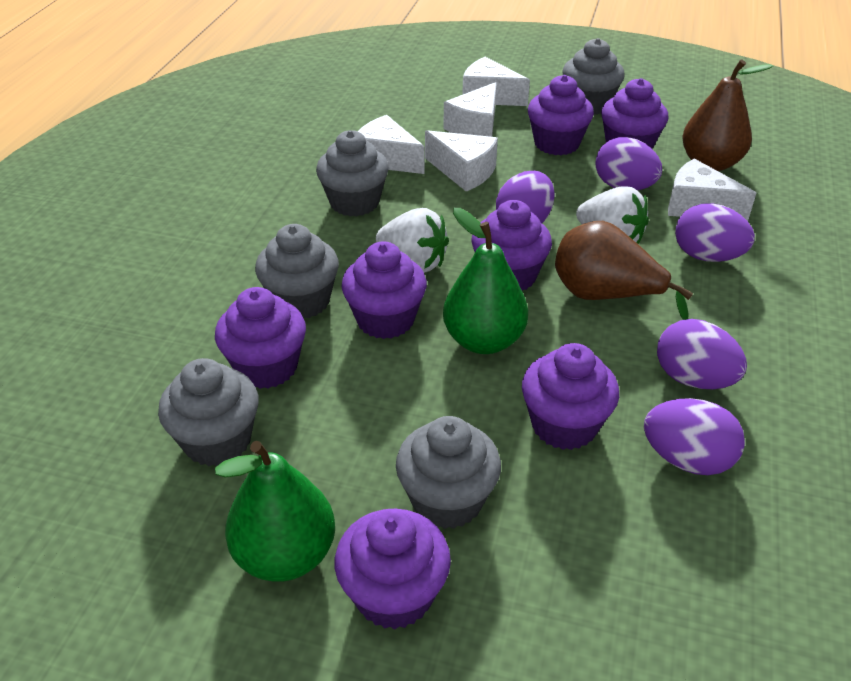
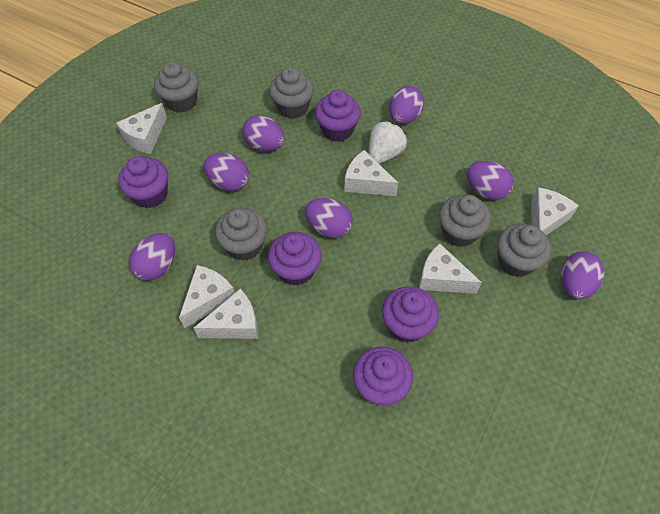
brown pear: [555,221,693,320] [682,59,773,171] = 2 -> none = 0
green pear: [215,441,335,582] [443,208,528,354] = 2 -> none = 0
purple cupcake: [215,287,306,389] [335,509,451,630] [341,241,427,339] [471,200,552,291] [522,343,619,450] [528,75,594,155] [601,78,668,149] = 7 -> [118,156,168,208] [268,232,322,286] [315,90,361,142] [353,347,413,405] [382,286,439,343] = 5
purple egg: [496,171,555,223] [595,137,662,190] [644,398,745,475] [657,319,747,389] [675,203,755,262] = 5 -> [129,233,175,280] [204,153,249,191] [242,115,285,151] [305,198,352,238] [389,86,424,124] [467,161,514,200] [561,251,604,299] = 7
white cheese: [358,115,425,174] [425,130,498,192] [443,82,497,137] [462,57,530,106] [668,159,756,221] = 5 -> [116,103,167,154] [179,265,235,328] [194,289,258,339] [344,150,398,196] [419,243,482,294] [531,188,579,235] = 6
white strawberry: [376,208,449,273] [576,186,649,244] = 2 -> [369,121,407,164] = 1

